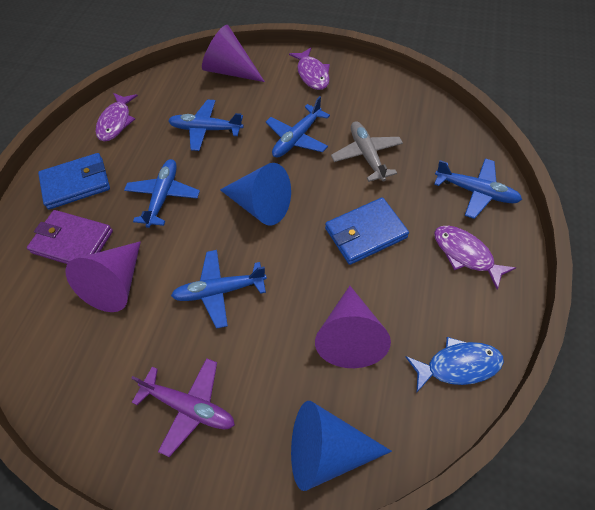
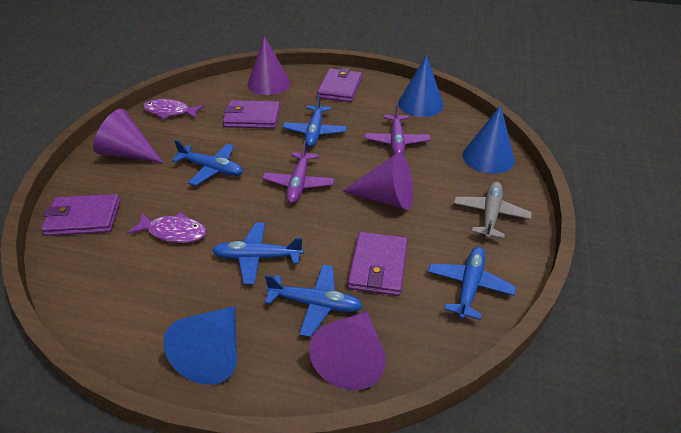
blue cone: [220,163,291,226] [291,401,392,491] = 2 -> [163,306,237,385] [398,55,444,117] [462,105,515,174] = 3
blue fish: [406,337,504,392] = 1 -> none = 0
blue wallet: [38,153,110,209] [325,197,409,265] = 2 -> none = 0
purple cone: [65,241,141,312] [202,25,265,82] [315,286,391,368] = 3 -> [93,109,164,163] [247,36,291,95] [309,311,386,390] [343,152,413,210] = 4
purple fish: [96,93,138,141] [289,48,330,90] [434,226,516,290] = 3 -> [127,212,207,243] [143,99,204,120] = 2
purple plane: [131,358,235,457] = 1 -> [262,140,335,204] [365,103,431,155] = 2
purple wallet: [27,210,113,264] = 1 -> [41,194,120,236] [223,100,280,129] [317,68,362,102] [348,232,408,296] = 4

